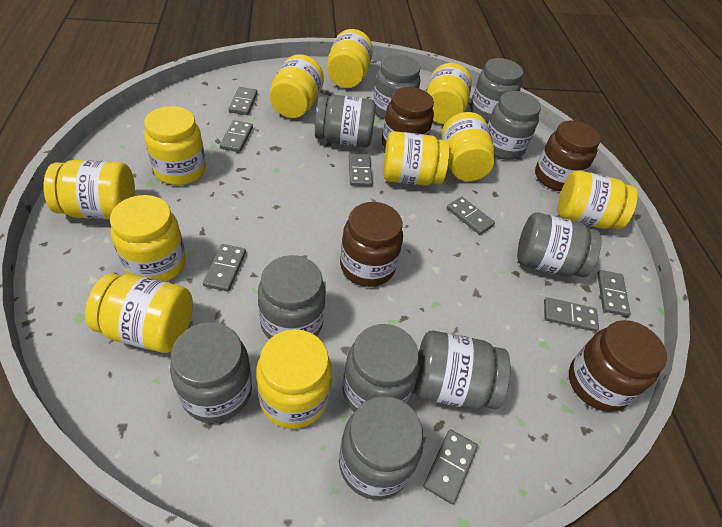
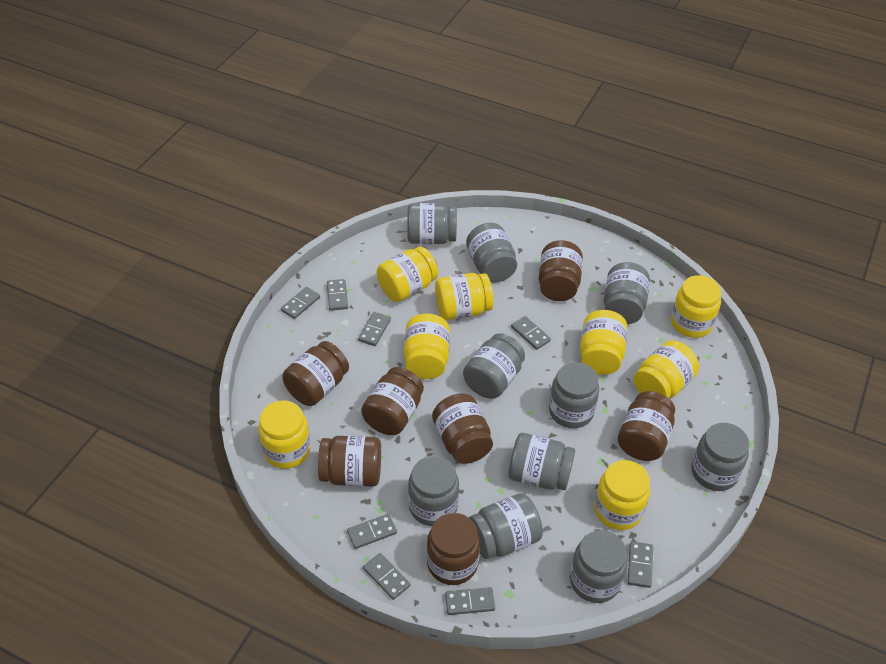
brown jar: [340,202,403,287] [382,87,434,148] [535,120,601,191] [569,320,667,412] = 4 -> [282,341,349,406] [318,436,381,487] [361,367,424,435] [427,513,480,585] [432,394,493,464] [539,240,583,301] [618,391,675,461] = 7
yellow jar: [44,160,135,220] [85,273,193,353] [110,195,186,282] [144,106,206,185] [256,329,332,429] [270,54,324,118] [327,29,373,88] [383,131,449,186] [426,63,472,124] [441,112,495,181] [558,170,638,229] = 11 -> [258,400,311,469] [377,247,438,302] [404,313,450,379] [435,273,494,320] [580,310,628,375] [594,460,650,530] [634,340,699,399] [671,275,721,338] = 8

